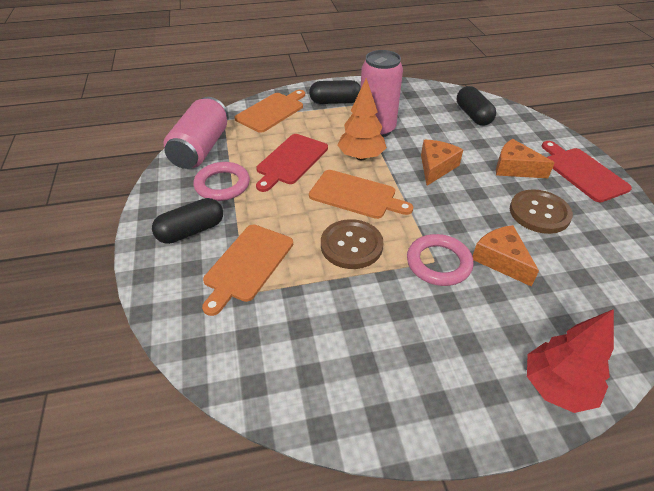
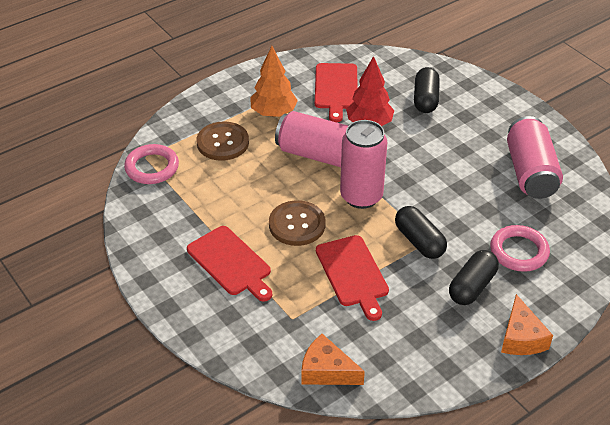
orange cheese: [421,140,463,186] [472,225,539,286] [496,139,555,178] = 3 -> [301,334,365,385] [501,294,553,355] = 2
orange cutting board: [202,225,293,316] [235,90,305,133] [309,170,413,219] = 3 -> none = 0
pink can: [164,97,228,169] [360,50,403,137] = 2 -> [275,111,348,167] [340,120,387,209] [507,116,563,199] = 3
red cutting board: [256,134,328,192] [542,141,632,202] = 2 -> [187,226,272,302] [315,63,357,122] [316,235,389,321] = 3

